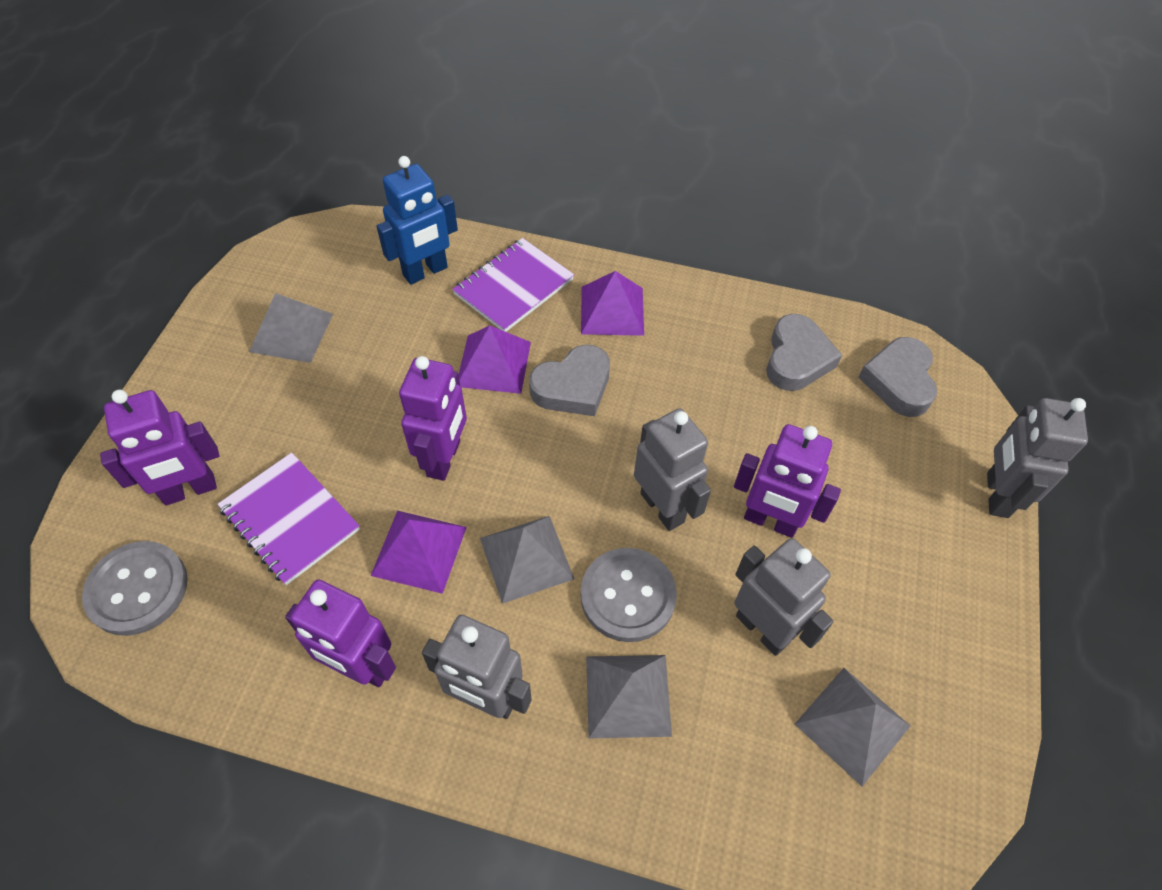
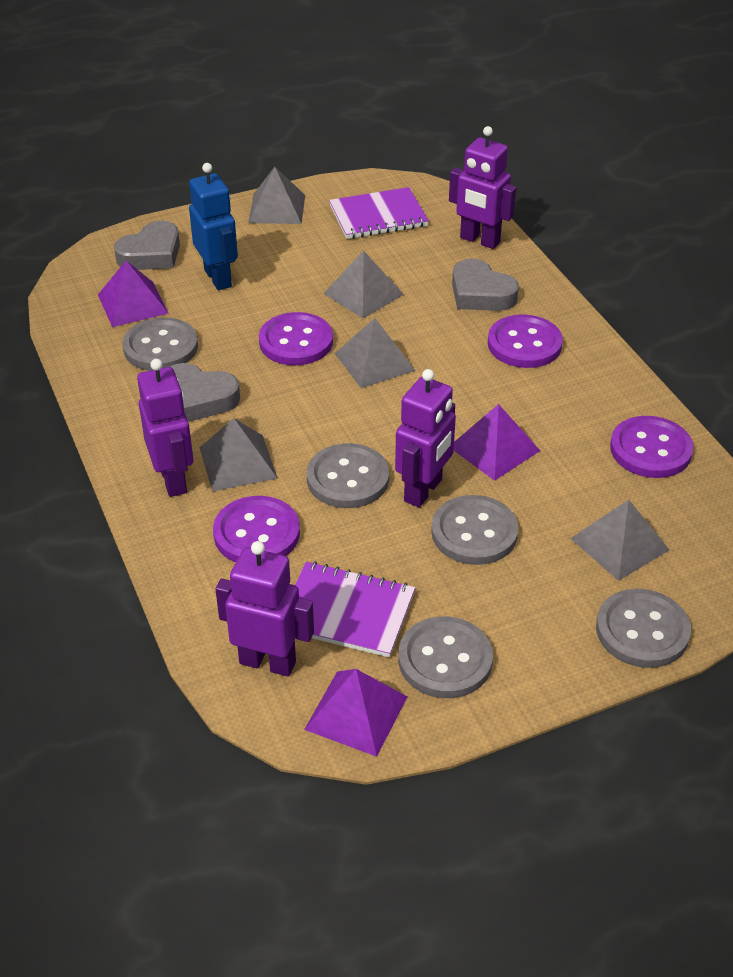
grey button: [82,541,188,636] [580,548,677,642] = 2 -> [122,317,198,371] [307,443,389,508] [398,616,493,698] [431,495,518,565] [596,589,691,668] = 5
grey pyramid: [249,293,333,363] [480,516,574,604] [586,655,672,738] [795,668,910,786] = 4 -> [200,418,278,492] [248,167,305,224] [324,251,404,319] [334,318,415,388] [570,499,669,581] = 5
grey robot: [422,615,532,719] [634,408,711,531] [734,538,834,656] [987,398,1088,518] = 4 -> none = 0
purple button: none = 0 -> [213,496,300,562] [259,312,333,365] [488,314,563,368] [610,416,693,478] = 4

